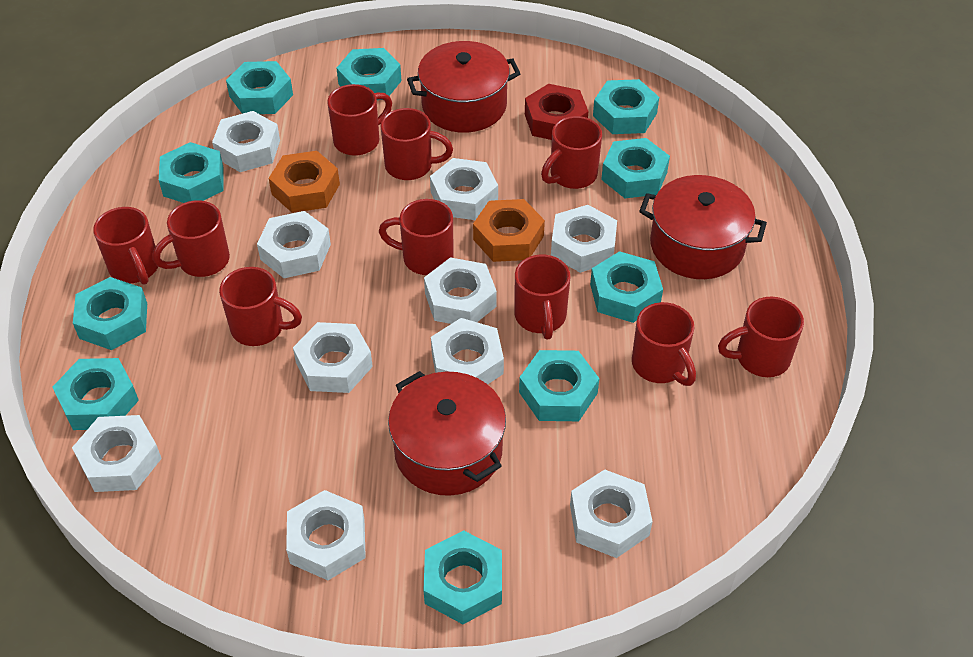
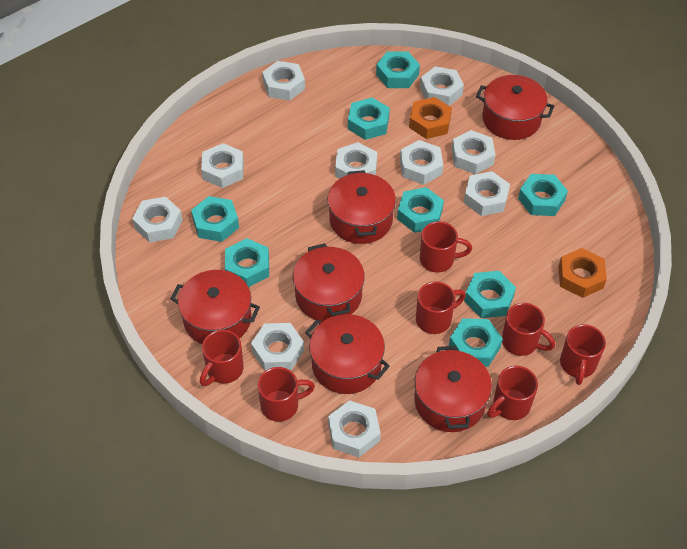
red mug: [93,207,158,285] [153,200,230,277] [219,267,302,346] [328,84,392,156] [379,199,454,275] [381,108,453,180] [514,255,570,339] [541,116,602,189] [632,302,696,386] [718,297,804,377] = 10 -> [200,330,244,386] [258,367,315,422] [416,281,466,334] [420,221,472,273] [487,366,538,420] [502,303,555,356] [560,324,606,385] = 7
red nut: [525,84,588,140] = 1 -> none = 0
red pot: [388,371,506,496] [407,41,521,133] [639,175,767,279] = 3 -> [171,270,260,344] [293,243,365,322] [305,314,390,394] [328,170,396,244] [415,346,492,432] [476,75,554,140] = 6
turquoise nut: [53,358,139,430] [73,277,147,350] [159,142,224,203] [226,61,293,114] [337,48,401,100] [423,530,502,624] [519,350,599,421] [590,251,663,323] [593,79,659,134] [601,138,670,198] = 10 -> [191,196,239,242] [225,238,269,287] [348,98,390,140] [376,51,420,88] [397,187,444,233] [449,318,503,367] [464,271,516,318] [518,174,568,216] = 8

